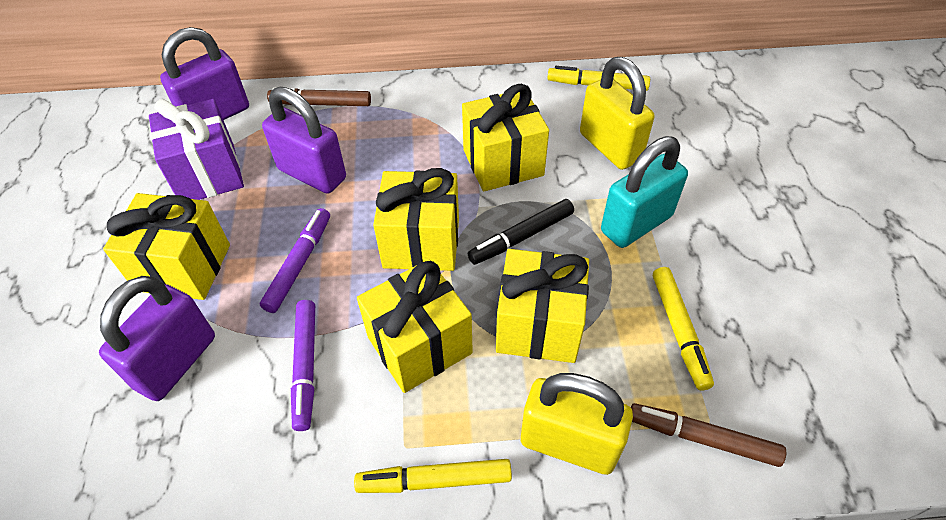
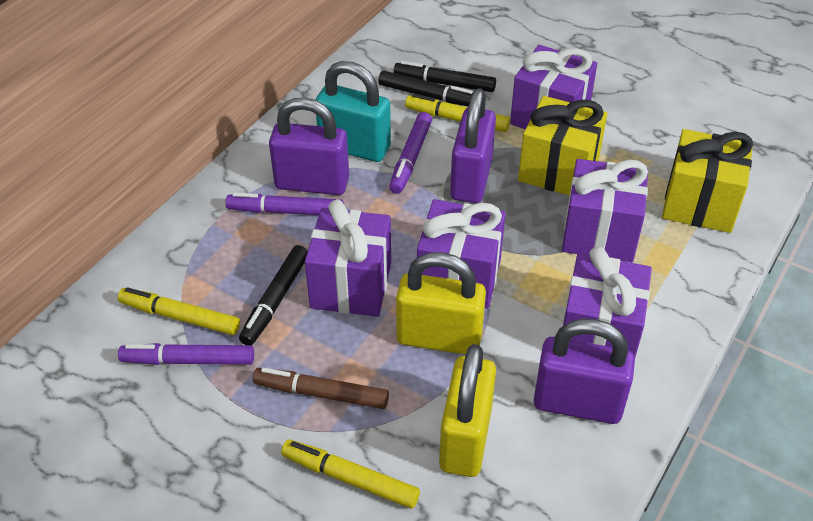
black marker: [468,199,574,265] = 1 -> [239,245,308,345] [378,71,473,107] [394,61,496,92] = 3
brown marker: [267,87,371,106] [631,403,786,467] = 2 -> [253,368,389,409] = 1
purple gift: [149,99,244,200] = 1 -> [305,199,391,317] [417,199,506,309] [510,45,597,129] [562,159,648,262] [562,247,652,358] = 5
purple marker: [260,208,330,313] [291,300,315,431] = 2 -> [118,343,254,365] [226,193,344,215] [389,112,432,194] = 3
yellow gift: [103,193,230,300] [357,259,473,393] [373,168,459,271] [462,84,549,191] [496,249,589,363] = 5 -> [518,96,607,196] [662,129,753,233] = 2

